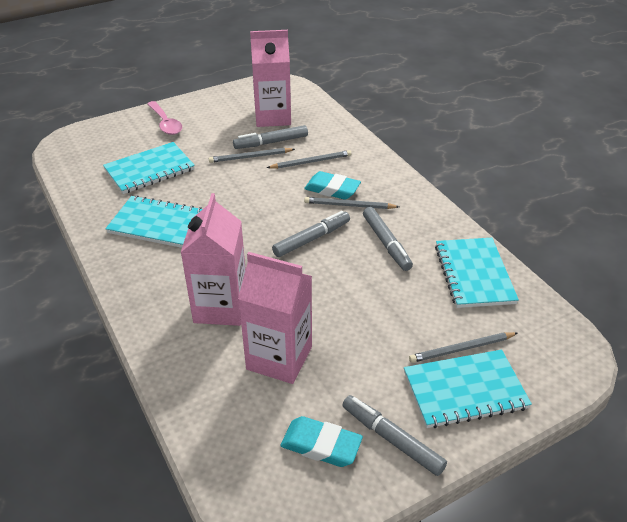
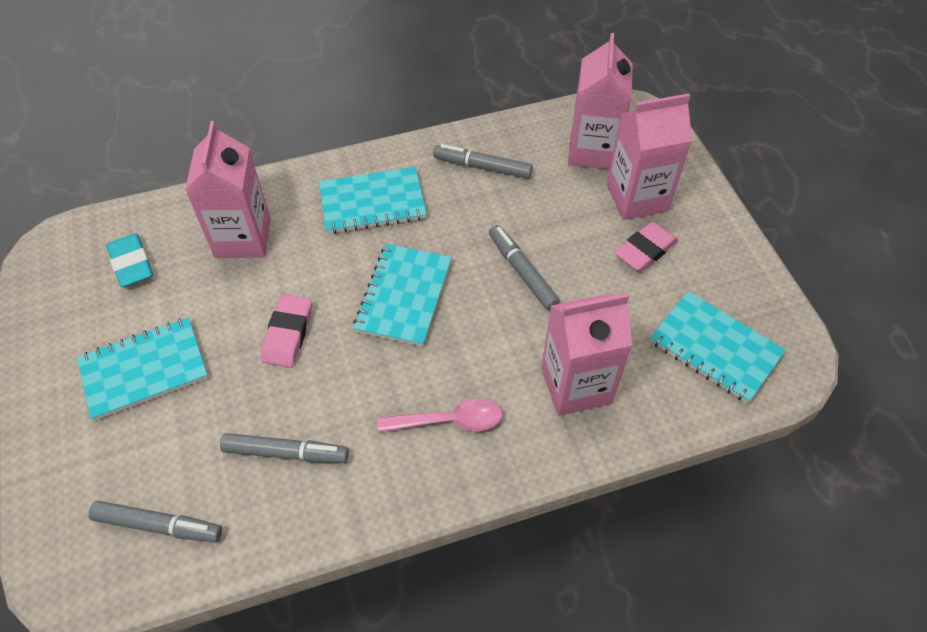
grey pencil: [209,148,295,163] [267,150,352,169] [304,197,399,209] [409,332,518,363] = 4 -> none = 0
pink carton: [181,193,246,326] [238,252,312,384] [250,30,291,127] = 3 -> [185,121,271,258] [541,293,632,416] [568,33,633,169] [607,93,692,220] = 4
pink eraser: none = 0 -> [261,295,312,367] [615,221,678,272] = 2
turquoise eraser: [281,416,363,467] [304,171,361,200] = 2 -> [106,233,153,287] = 1

